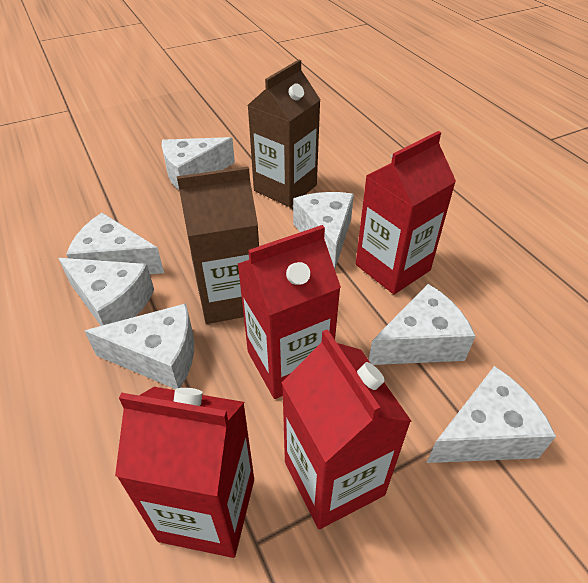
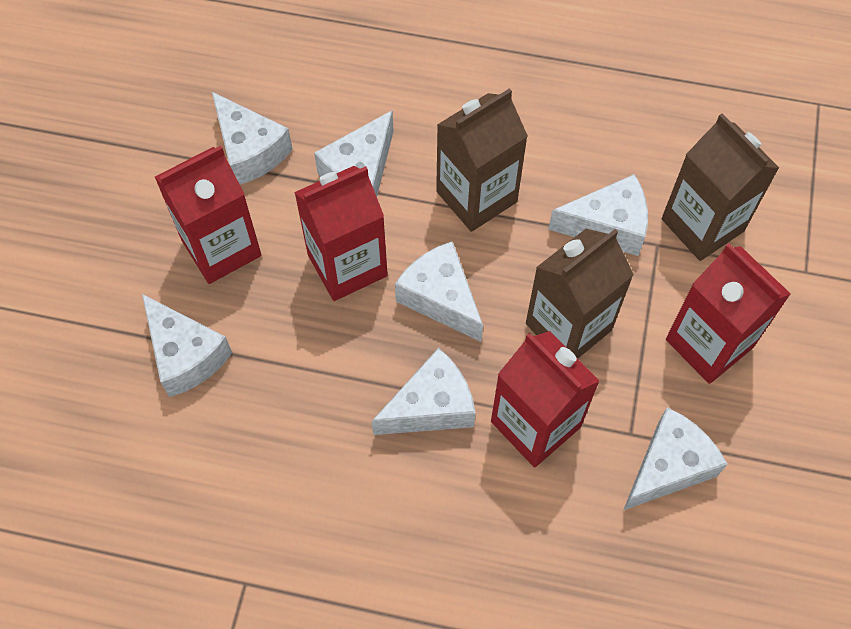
brown carton: [177,167,259,324] [248,60,321,207] = 2 -> [436,88,528,232] [526,229,634,358] [662,113,779,261] = 3

